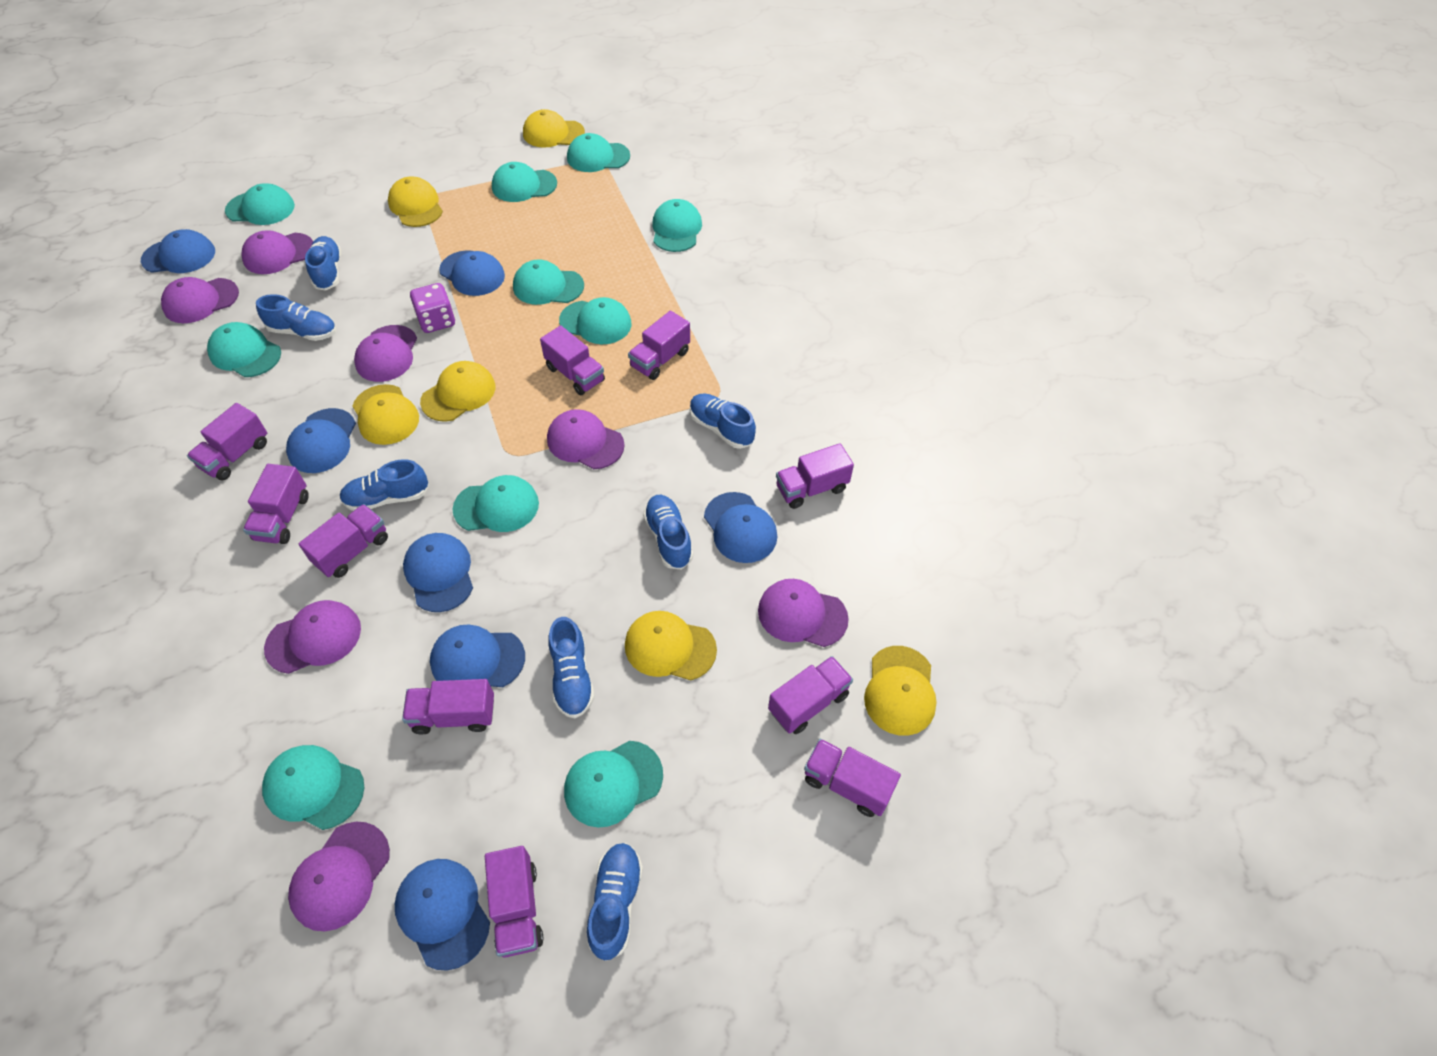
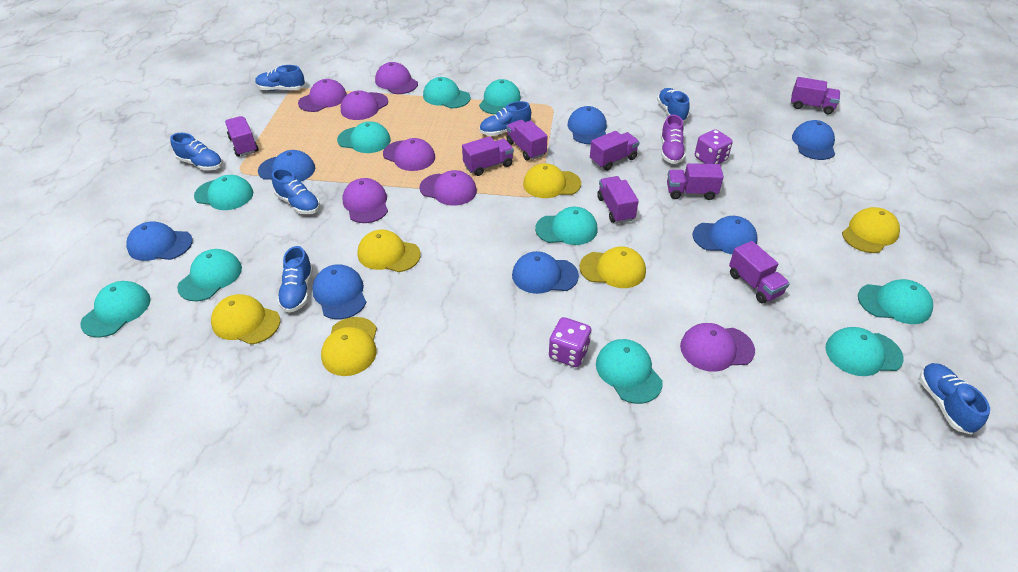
purple dice: [410,283,455,333] = 1 -> [549,317,591,367] [695,129,733,164] = 2
purple shoe: none = 0 -> [661,114,686,164] = 1
purple truck: [187,403,267,480] [243,464,309,544] [299,504,388,578] [402,679,494,735] [485,846,544,958] [540,325,605,395] [628,311,690,380] [768,656,853,734] [776,443,854,509] [804,739,901,817] = 10 -> [225,116,259,157] [462,136,514,176] [507,120,548,160] [590,131,639,171] [597,176,639,223] [667,163,724,200] [729,241,790,304] [791,77,840,114] = 8

